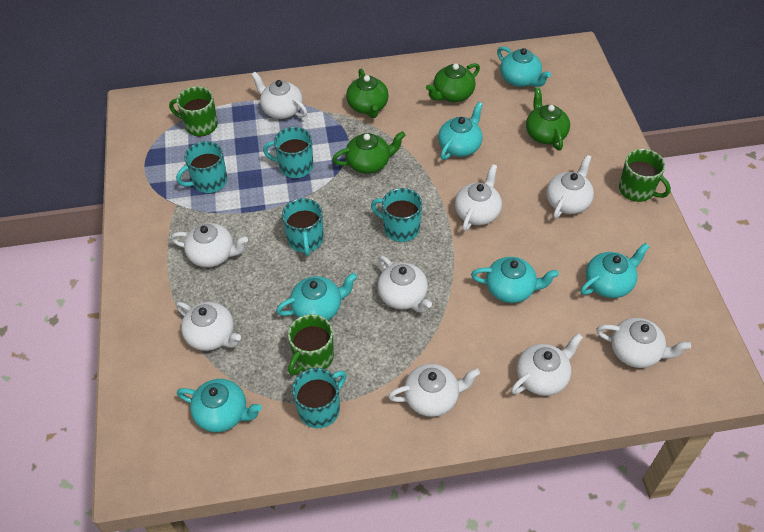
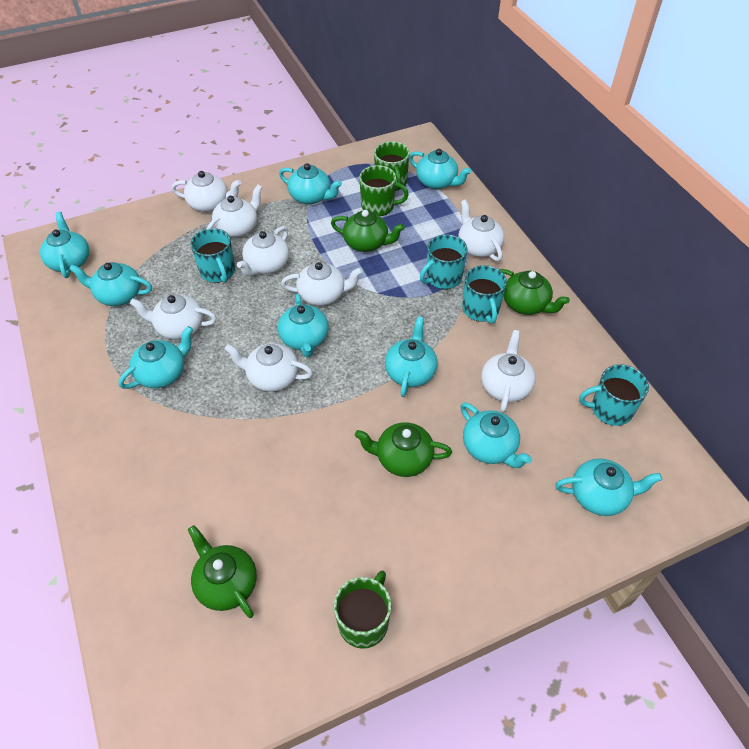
turquoise mug: [176,141,228,193] [263,127,313,178] [282,198,324,256] [292,368,347,428] [371,188,422,242] = 5 -> [190,228,235,283] [420,234,468,289] [462,265,507,324] [579,364,649,426] = 4
turquoise teapot: [177,379,262,432] [276,273,357,320] [438,102,483,160] [471,257,559,303] [497,46,551,87] [580,243,650,298] = 6 -> [40,212,90,278] [69,262,152,306] [119,326,193,389] [278,294,329,357] [279,163,342,204] [385,316,438,397] [409,149,471,189] [460,403,532,468] [555,458,662,516] = 9
white teapot: [171,223,248,267] [176,302,241,351] [251,72,307,119] [377,256,432,313] [388,364,480,417] [455,164,502,231] [511,333,583,396] [546,155,594,219] [596,318,691,368] = 9 -> [130,294,217,340] [171,171,241,212] [207,185,262,237] [224,343,313,392] [237,226,289,276] [281,262,363,306] [458,200,504,261] [481,330,535,413] = 8

